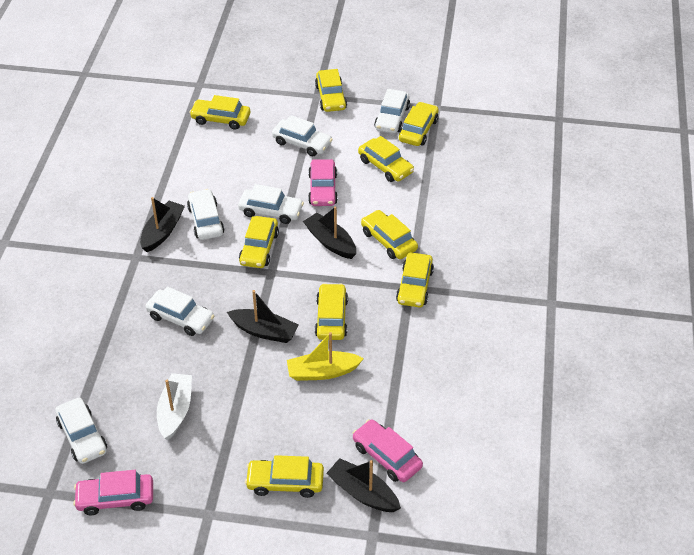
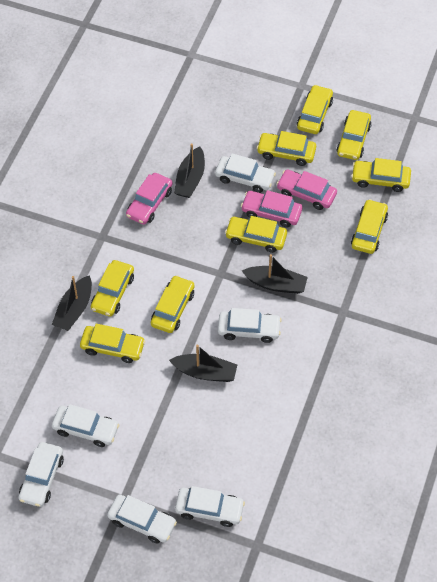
white boat: [157,373,192,440] = 1 -> none = 0
yellow boat: [287,332,364,381] = 1 -> none = 0

